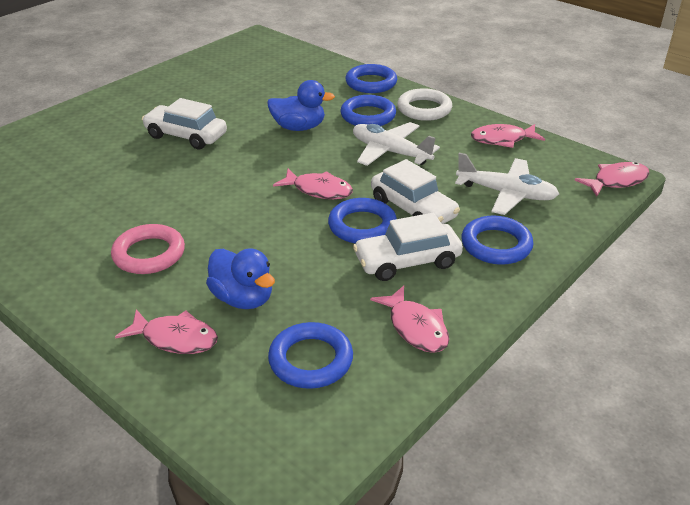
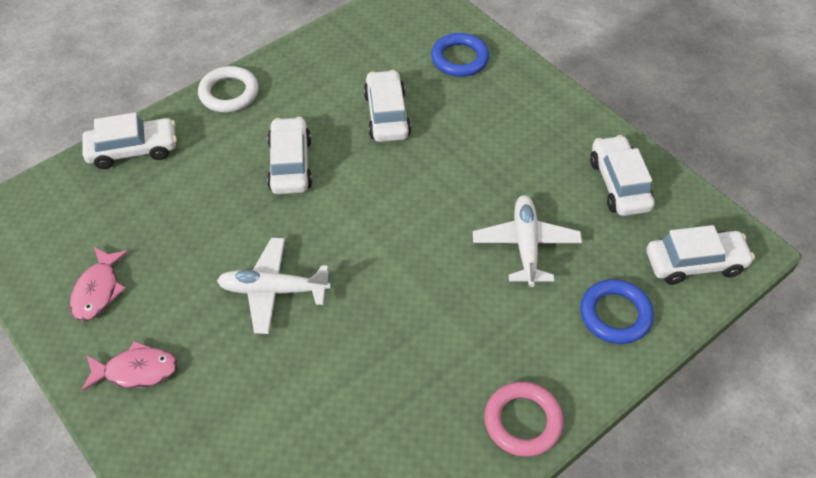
blue duck: [206,248,275,309] [267,80,335,131] = 2 -> none = 0
blue ring: [268,322,353,389] [328,198,397,244] [340,95,396,126] [345,64,397,93] [461,215,534,265] = 5 -> [431,33,489,77] [580,279,654,344] = 2
pink fish: [115,309,218,354] [273,169,353,199] [370,285,449,353] [471,124,545,148] [575,162,649,196] = 5 -> [70,247,128,321] [82,341,178,391] = 2
white car: [142,98,227,149] [353,213,463,281] [371,159,460,224] = 3 -> [82,112,177,169] [267,117,312,194] [364,70,411,142] [590,135,655,216] [647,225,755,285] = 5

